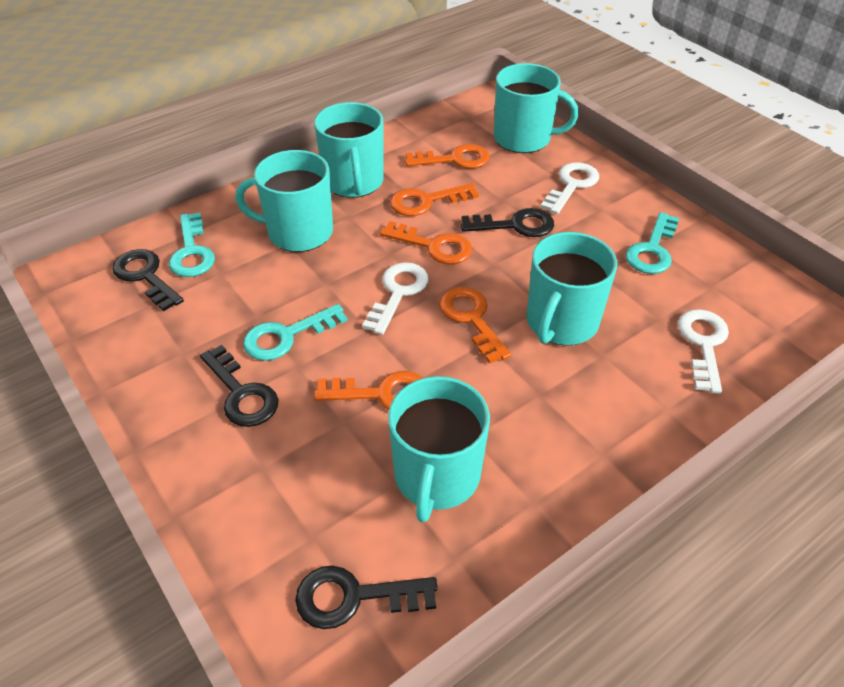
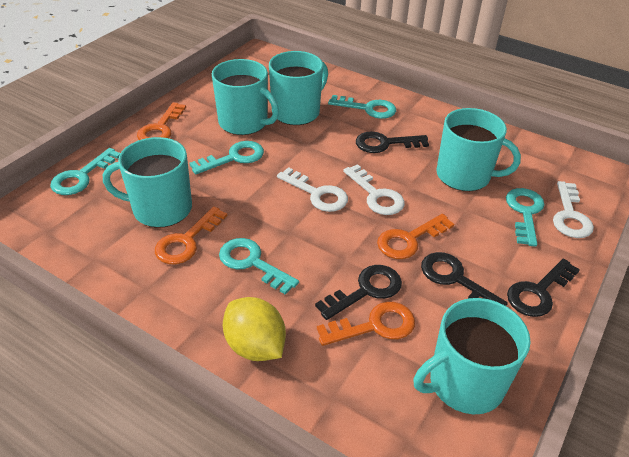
orange key: [314,371,423,410] [380,221,472,264] [390,183,479,216] [405,144,490,169] [439,287,511,364] = 5 -> [137,102,186,140] [155,206,227,264] [317,302,415,346] [377,214,454,259] = 4
turquoise key: [169,213,215,277] [243,304,348,361] [626,212,679,274] = 3 -> [50,148,121,195] [189,141,264,174] [219,238,299,295] [328,95,396,119] [506,188,544,247] = 5
yellow lemon: none = 0 -> [223,297,286,361] = 1

